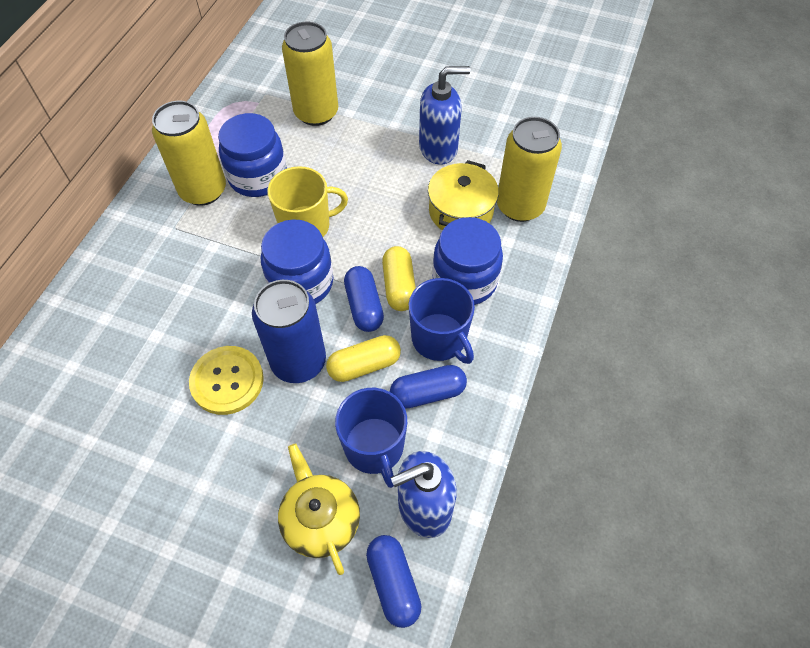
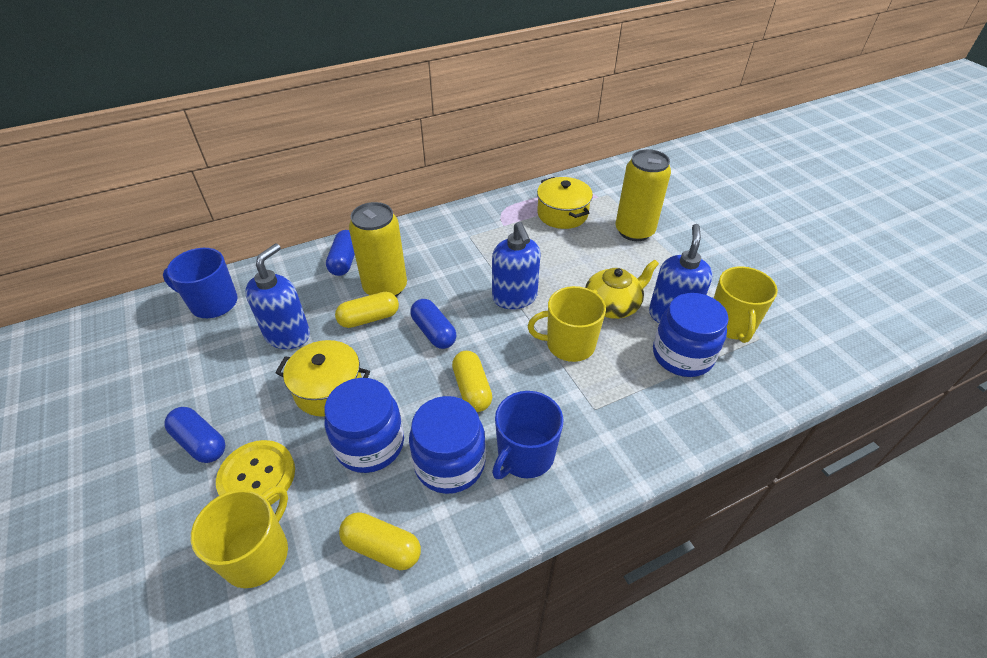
blue can: [252,280,326,383] = 1 -> none = 0
blue soap dispenser: [390,451,457,538] [419,66,470,165] = 2 -> [245,243,310,349] [492,222,541,309] [649,224,713,323] = 3
yellow can: [152,101,226,206] [282,21,338,126] [497,117,562,222] = 3 -> [349,202,407,297] [616,149,671,241] = 2
yellow capsule: [326,335,401,382] [382,246,416,311] = 2 -> [335,292,399,328] [339,512,421,570] [452,351,492,412] = 3
yellow mug: [267,166,348,237] = 1 -> [191,486,288,588] [528,286,606,362] [714,266,778,343] = 3
yellow pot: [428,160,499,230] = 1 -> [275,340,370,417] [537,177,593,229] = 2

